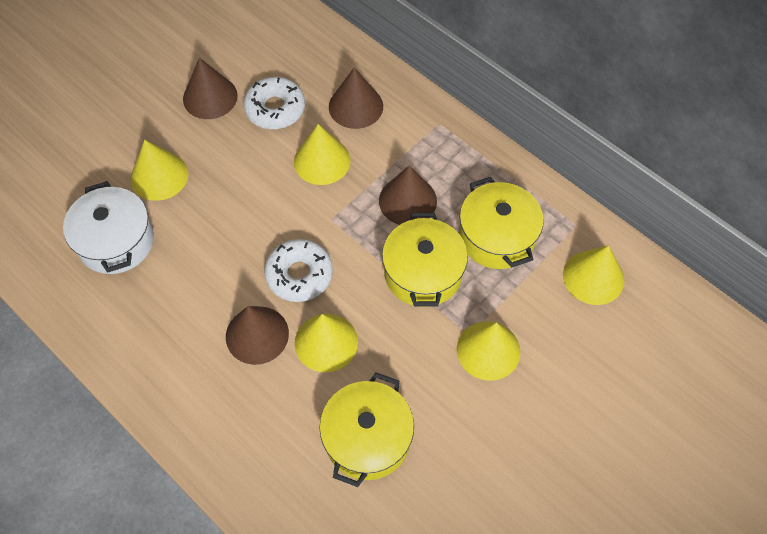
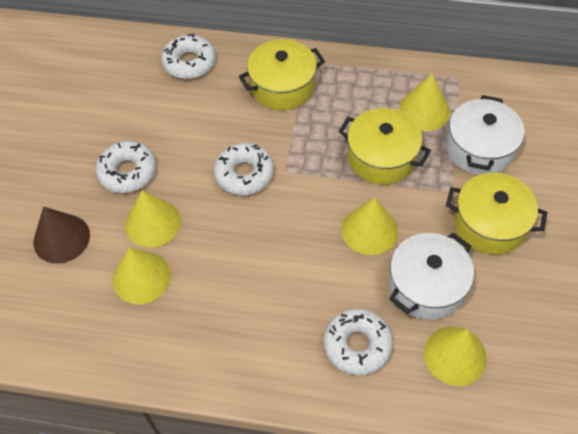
brown cone: [183,58,238,119] [226,306,289,365] [329,67,383,129] [379,165,437,225] = 4 -> [33,207,90,264] = 1
white donut: [243,77,305,129] [264,239,333,302] = 2 -> [96,141,156,193] [161,34,216,79] [214,143,274,195] [324,309,393,376] = 4
white pot: [63,181,154,274] = 1 -> [389,233,474,320] [446,95,524,175] = 2

